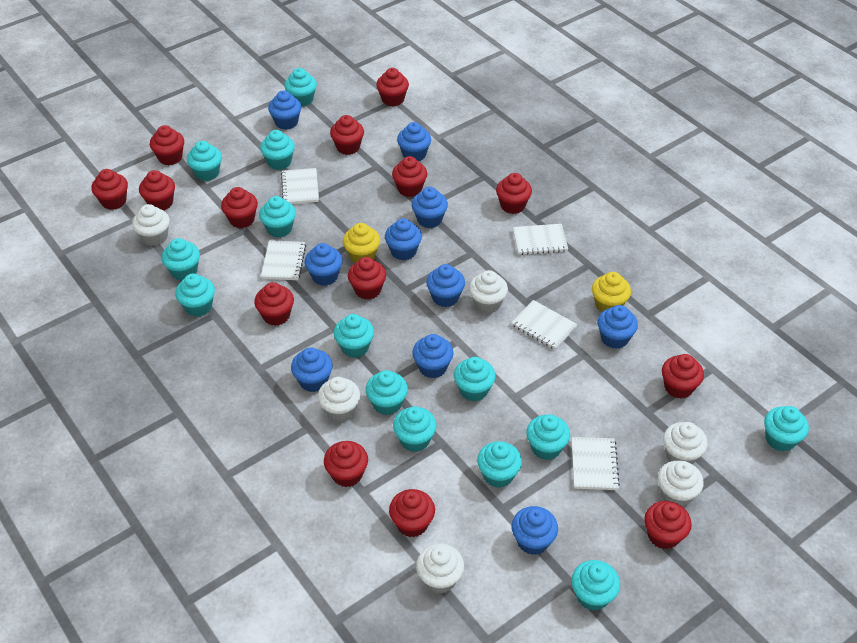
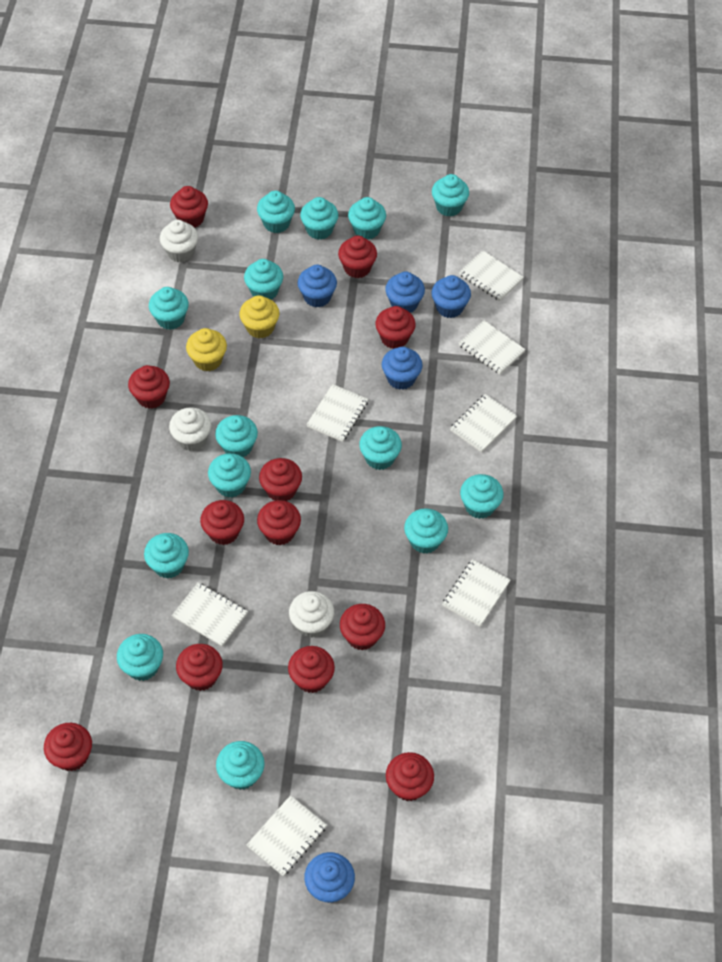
blue cupcake: [268,90,301,130] [291,347,333,392] [304,243,343,286] [385,218,422,260] [397,122,431,161] [412,187,448,228] [412,334,453,378] [426,264,465,307] [511,506,558,555] [598,305,638,349] = 10 -> [297,265,337,307] [304,852,355,903] [382,347,423,390] [385,271,425,313] [431,275,471,318] = 5
red cupcake: [91,169,128,210] [139,170,175,211] [150,125,184,166] [221,187,258,228] [254,282,294,326] [324,441,368,487] [330,115,364,155] [348,257,386,300] [376,68,409,106] [389,489,435,537] [392,156,427,197] [496,173,532,214] [644,501,692,549] [662,354,704,399] = 14 -> [44,723,92,771] [128,365,170,409] [170,186,208,228] [176,644,223,691] [200,500,244,545] [257,500,301,545] [259,458,302,501] [288,646,335,693] [338,235,377,278] [340,604,385,650] [375,306,416,349] [386,752,434,801] = 12
white cupcake: [132,204,170,246] [318,377,360,422] [416,544,464,594] [469,270,508,314] [658,460,704,506] [663,422,707,465] = 6 -> [160,220,198,262] [169,407,212,451] [289,591,334,638] = 3
white notebook: [261,240,306,280] [281,168,319,204] [511,300,578,350] [513,224,568,255] [572,437,620,490] = 5 -> [172,582,248,647] [247,795,327,876] [306,384,369,442] [442,559,510,627] [450,394,517,452] [459,250,524,301] [459,320,526,374] = 7

